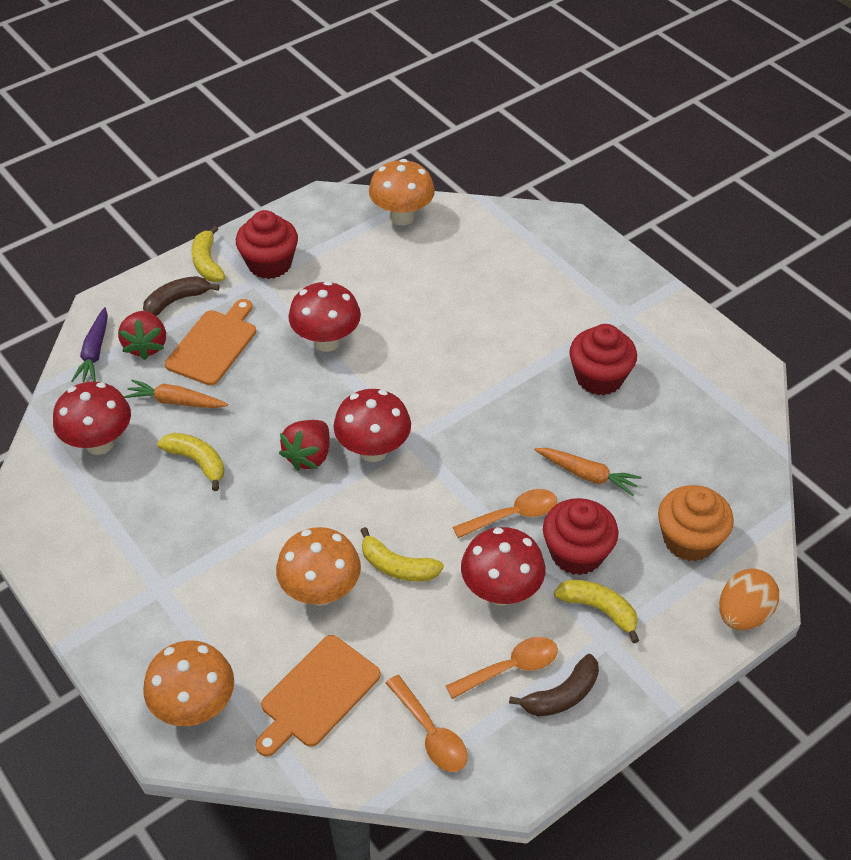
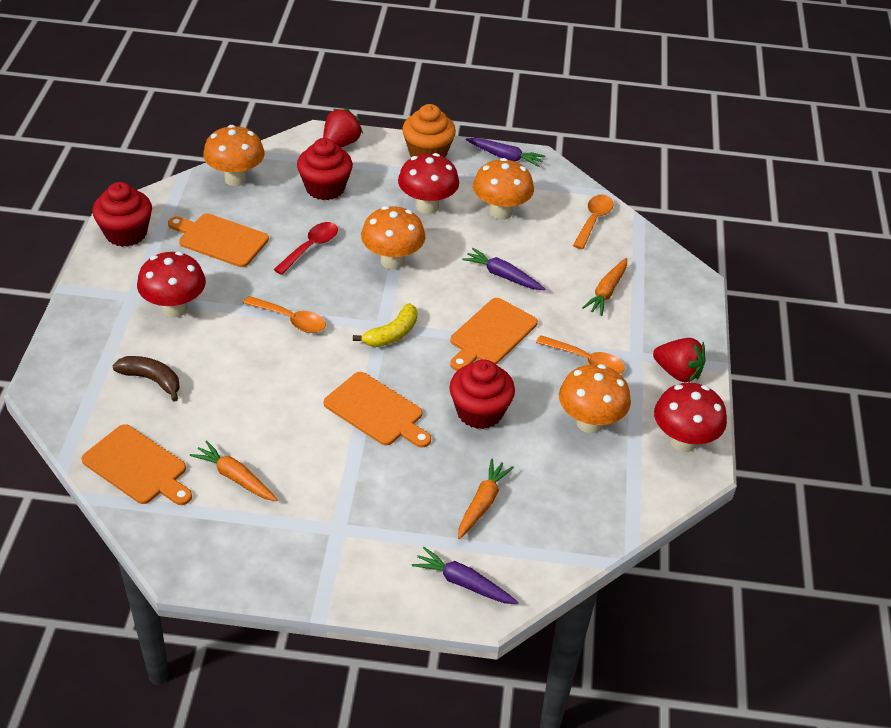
brown banana: [143,276,220,316] [509,654,599,717] = 2 -> [113,356,180,402] = 1
orange carrot: [124,379,228,408] [534,448,642,496] = 2 -> [190,440,278,501] [458,458,514,539] [582,258,627,316] = 3
orange cutting board: [165,299,256,386] [255,635,381,757] = 2 -> [81,424,192,505] [168,213,269,267] [324,372,431,448] [450,298,538,371] = 4
orange egg: [719,569,779,630] = 1 -> none = 0
orange mushroom: [143,640,234,726] [276,527,361,606] [369,159,435,225] = 3 -> [203,125,265,186] [361,206,425,269] [473,158,534,220] [559,364,631,433] = 4
purple carrot: [71,307,108,382] = 1 -> [412,547,519,604] [462,248,545,290] [466,138,545,167] = 3
red mushroom: [53,382,131,455] [288,281,361,352] [333,389,411,462] [461,527,545,605] = 4 -> [137,252,206,317] [398,153,459,214] [654,383,727,452] = 3
red spoon: none = 0 -> [273,222,338,275] = 1
yellow banana: [157,433,224,491] [191,225,225,282] [360,527,444,582] [554,580,639,643] = 4 -> [353,303,417,347] = 1

